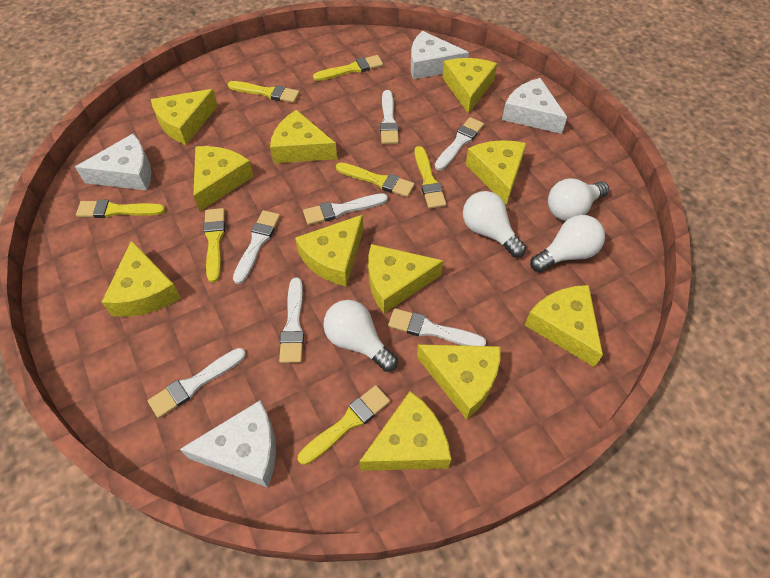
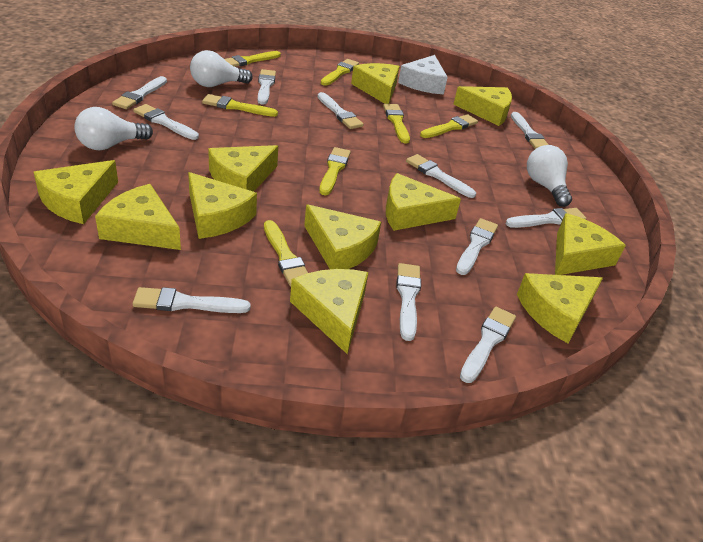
white brush: [148,348,246,418] [233,210,280,284] [279,278,304,363] [303,193,388,225] [380,90,399,144] [388,308,486,346] [435,117,484,170] = 7 -> [112,76,167,109] [132,287,251,313] [133,104,199,140] [258,69,276,105] [318,92,364,129] [396,263,421,341] [406,154,476,198] [456,218,498,275] [460,307,516,383] [506,208,587,228] [511,112,549,149] = 11
white cheese: [75,134,151,190] [180,400,276,488] [411,31,469,79] [502,78,567,134] = 4 -> [398,55,448,94] = 1
white light bulb: [323,300,398,372] [463,191,526,257] [530,215,605,272] [548,178,609,221] = 4 -> [74,107,153,150] [190,50,253,87] [527,145,572,207] = 3

